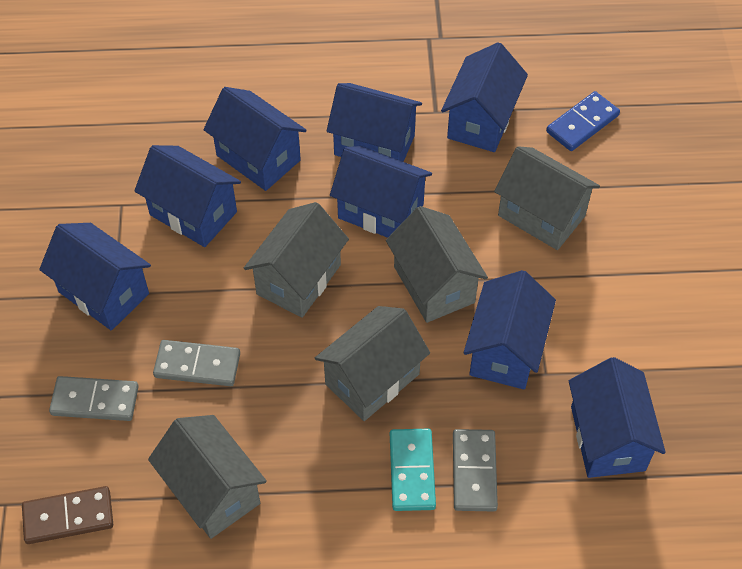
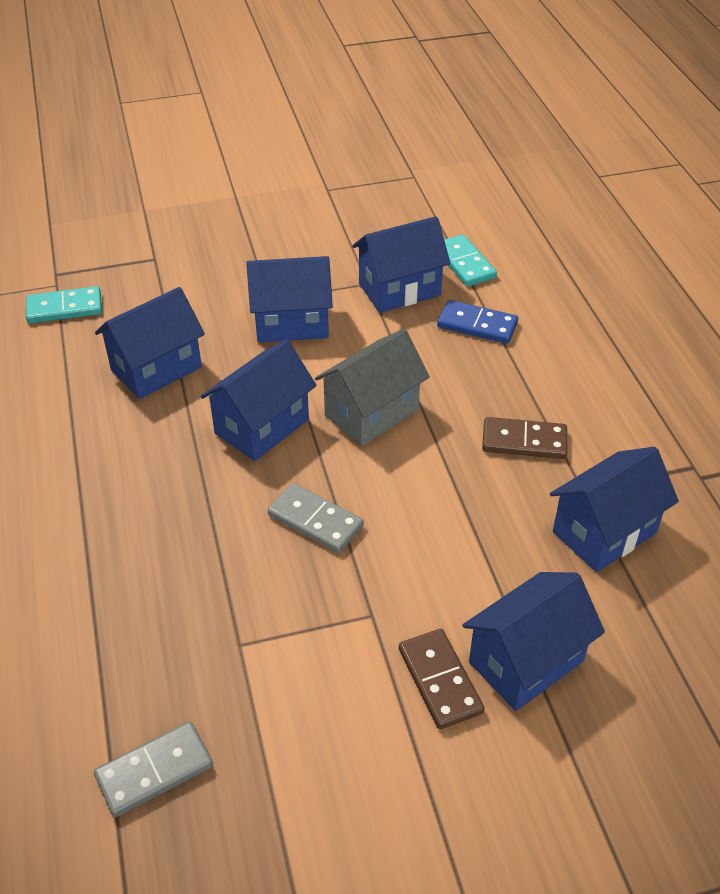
blue house: [39,223,151,331] [134,145,241,247] [204,87,307,191] [327,83,422,162] [330,146,432,238] [441,42,528,152] [463,270,556,390] [569,357,666,478] = 8 -> [95,287,205,399] [200,339,317,461] [246,256,333,343] [352,216,451,313] [462,572,605,711] [550,447,679,572] = 6
brown domino: [22,486,113,544] = 1 -> [399,629,485,729] [482,417,567,459] = 2
grey domino: [49,376,139,421] [153,340,240,386] [453,429,498,512] = 3 -> [94,722,213,817] [268,483,364,553] = 2
grey house: [148,415,267,539] [244,202,349,318] [315,306,430,421] [386,206,488,323] [494,146,600,250] = 5 -> [315,329,430,446] = 1
turquoise domino: [390,429,436,511] = 1 -> [26,286,102,323] [444,234,497,287] = 2

